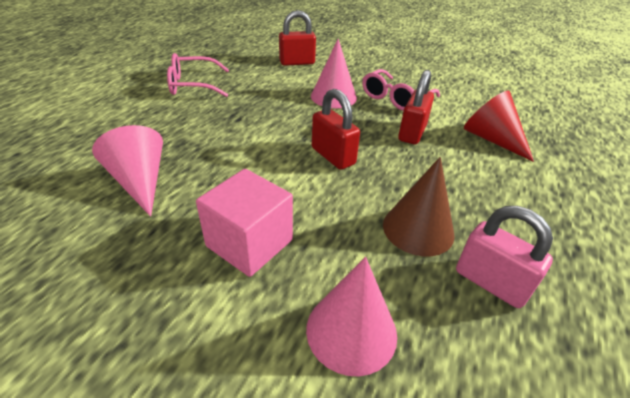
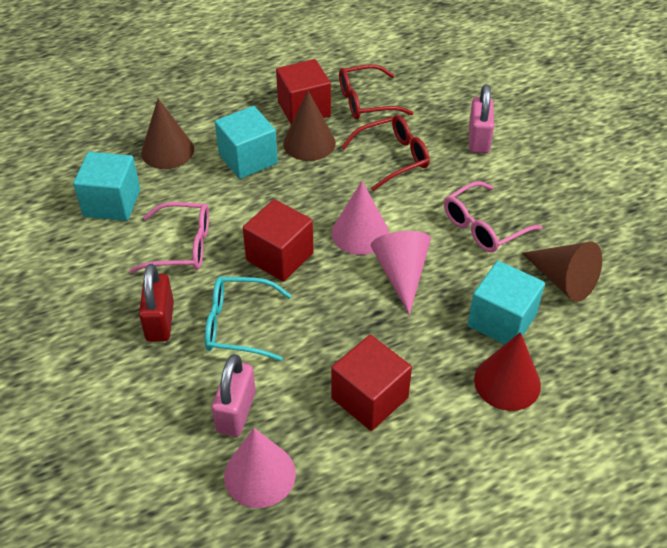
brown cone: [383,157,455,256] = 1 -> [141,98,194,169] [283,91,336,161] [522,242,602,302] = 3
pink cube: [196,169,293,277] = 1 -> none = 0
pink padlock: [456,206,553,308] = 1 -> [212,354,256,437] [469,84,494,153] = 2
red cube: none = 0 -> [243,199,314,282] [276,59,331,124] [331,335,412,431] = 3
red glasses: none = 0 -> [339,64,413,120] [341,115,430,191] = 2
red padlock: [279,10,316,66] [312,89,360,170] [398,70,434,144] = 3 -> [139,264,174,342] = 1
turquoise cube: none = 0 -> [73,152,140,221] [215,106,278,179] [468,261,545,344] = 3
turquoise glasses: none = 0 -> [205,277,292,361] = 1

